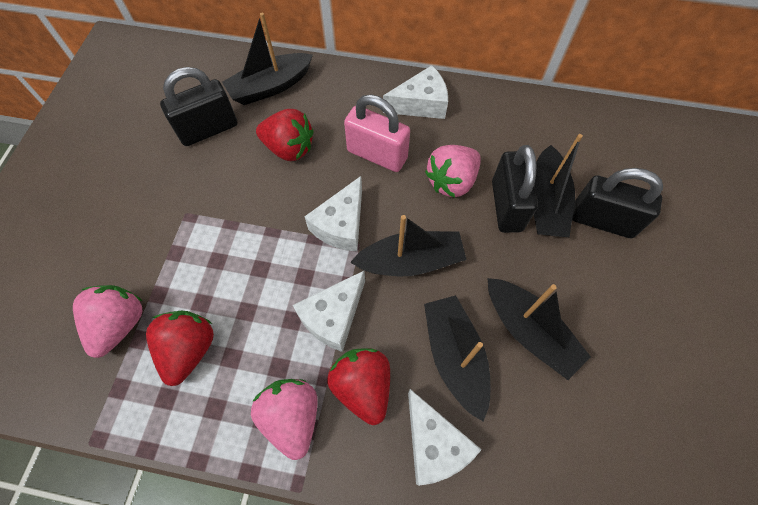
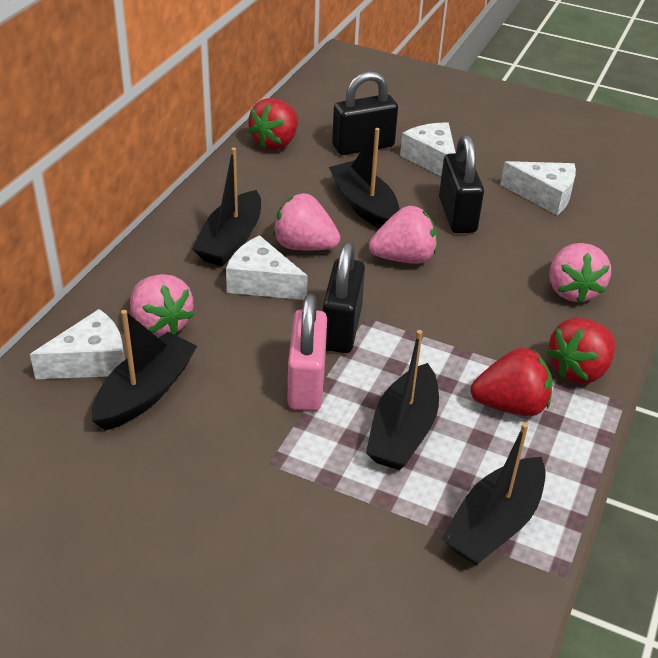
pink strawberry: [73,285,143,358] [251,379,318,460] [425,145,481,198] = 3 -> [130,274,194,337] [273,193,340,251] [369,206,437,264] [549,243,611,304] = 4

